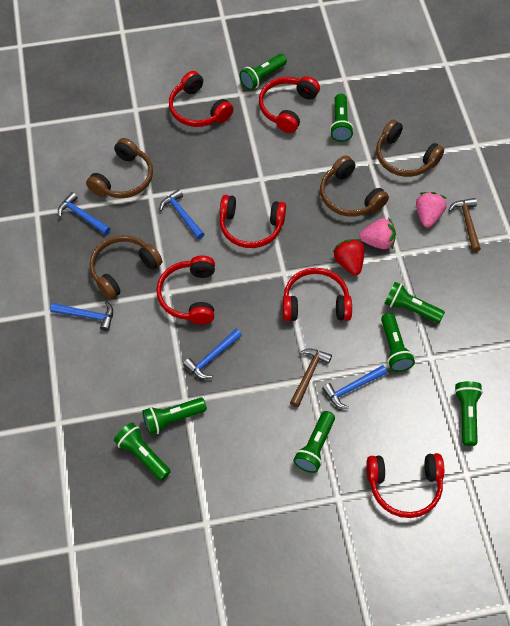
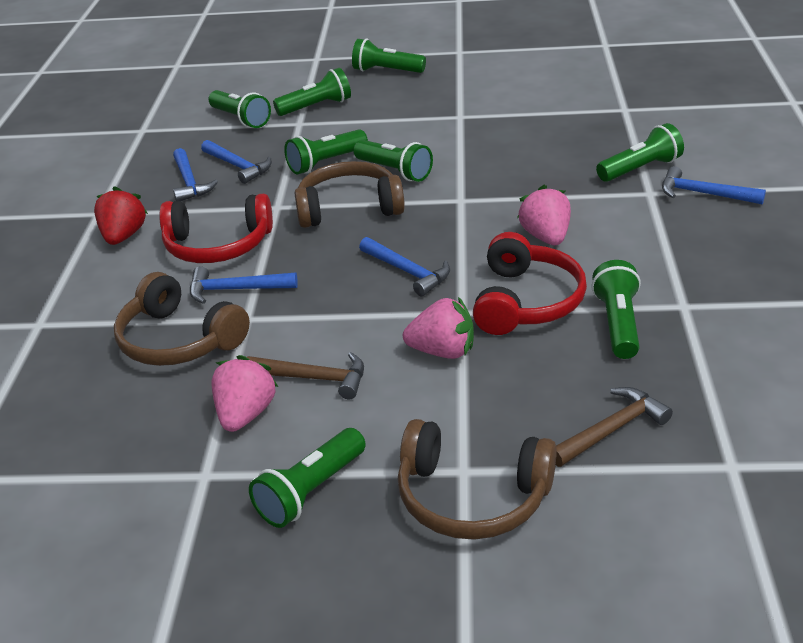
brown headphones: [86,138,153,198] [90,235,162,300] [320,155,389,217] [376,119,444,177] = 4 -> [114,272,250,366] [294,161,405,228] [398,419,557,540] = 3
pink strawberry: [359,217,396,249] [416,192,446,227] = 2 -> [211,355,278,432] [403,297,474,359] [517,185,571,245] = 3
red headphones: [157,255,215,324] [169,71,233,127] [220,195,286,248] [259,76,320,133] [283,268,352,321] [366,453,444,518] = 6 -> [159,194,273,263] [473,232,587,335] = 2

